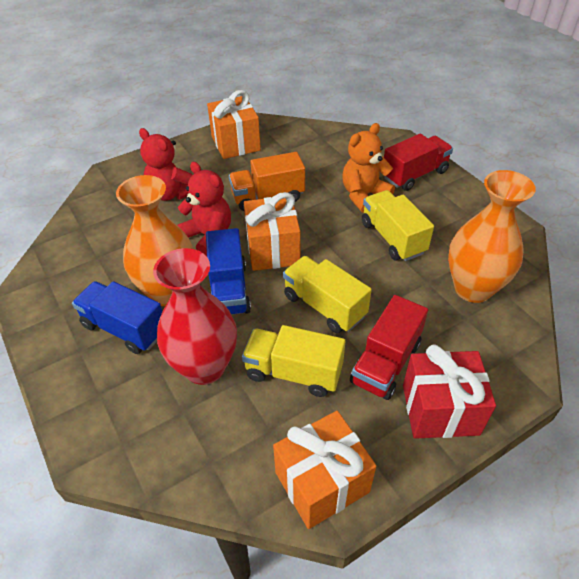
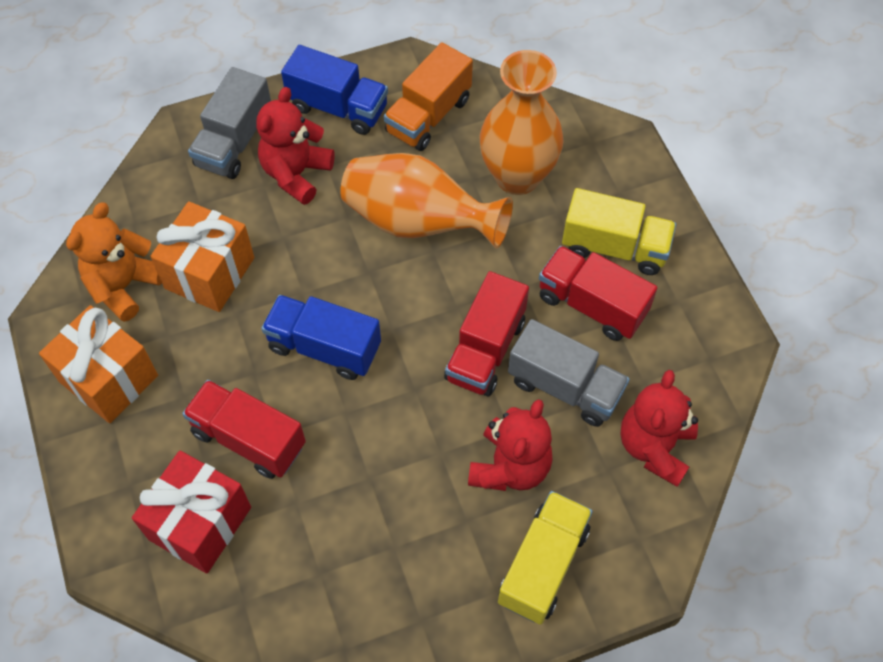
grey truck: none = 0 -> [188,67,271,179] [508,319,630,427] = 2
orange gift: [207,90,261,159] [244,192,300,271] [273,411,376,529] = 3 -> [39,305,158,423] [150,201,254,312] = 2
red teddy bear: [139,128,192,201] [177,162,231,256] = 2 -> [256,87,335,205] [468,399,553,491] [621,370,698,487] = 3
red truck: [350,295,428,400] [384,134,453,191] = 2 -> [182,380,306,479] [444,271,529,396] [539,246,657,341] = 3
red vase: [153,248,237,385] = 1 -> none = 0
yellow truck: [242,325,346,397] [283,256,372,333] [362,190,434,261] = 3 -> [498,491,593,625] [562,188,676,275] = 2

